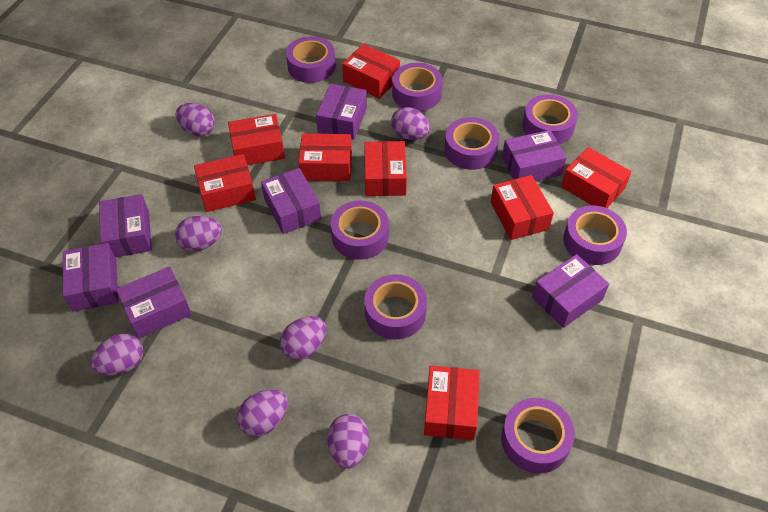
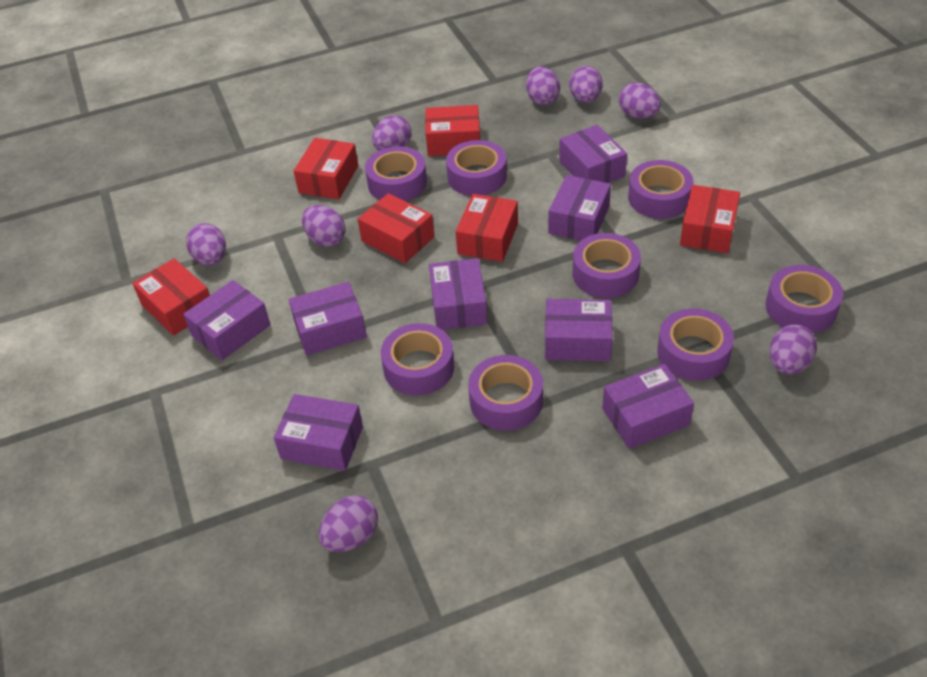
purple box: [63,243,118,312] [99,194,152,257] [116,266,192,338] [261,168,321,234] [316,84,367,140] [502,130,567,181] [532,254,609,328] = 7 -> [183,280,271,360] [274,394,363,471] [289,282,367,356] [429,258,487,330] [545,299,613,361] [548,175,611,241] [559,125,627,183] [602,364,694,449] = 8
purple egg: [90,334,143,376] [175,216,222,251] [176,103,215,136] [237,389,288,437] [280,316,326,360] [327,414,369,469] [391,107,430,140] = 7 -> [186,223,226,265] [302,205,346,247] [319,495,378,552] [372,115,412,150] [526,66,560,105] [569,66,603,103] [619,82,661,119] [770,324,817,375] = 8
red box: [194,154,256,212] [228,114,285,165] [298,134,352,181] [342,44,400,99] [365,141,407,196] [424,366,480,440] [491,175,554,240] [561,147,631,208] = 8 -> [132,258,210,336] [294,138,358,200] [358,193,435,263] [425,105,480,156] [456,194,518,262] [680,185,740,253] = 6

